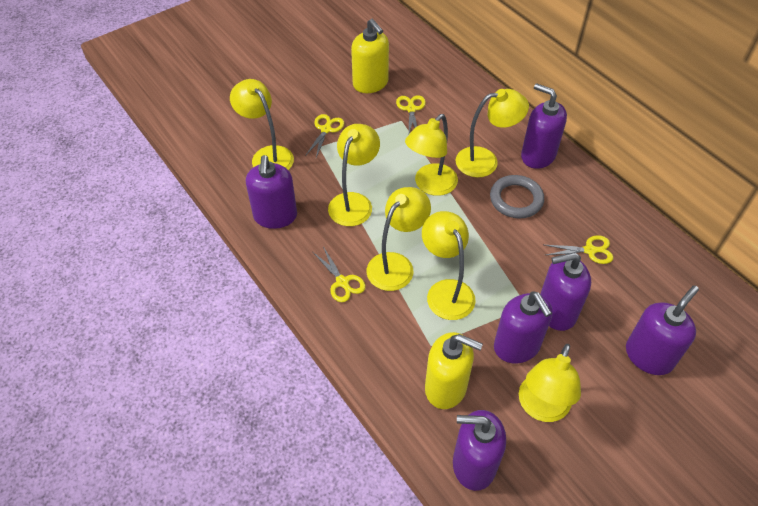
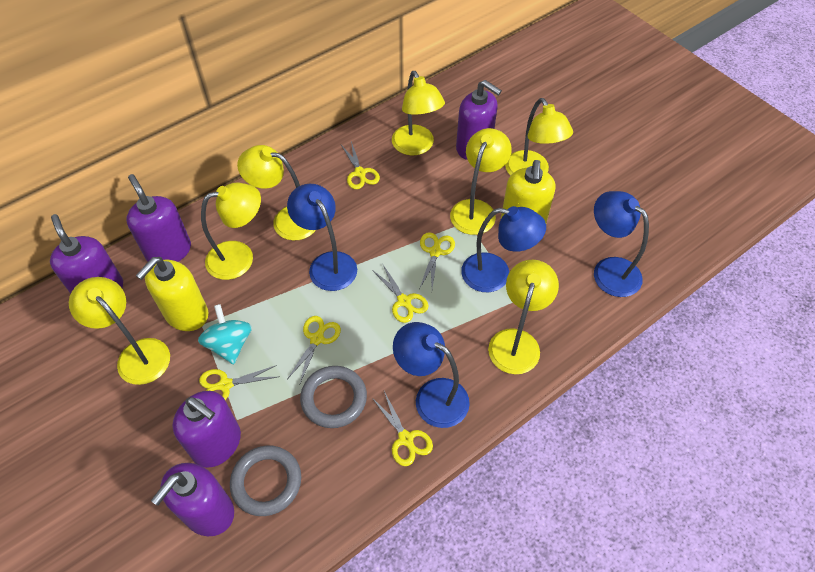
blue lamp: none = 0 -> [287,184,357,291] [393,322,470,428] [461,206,546,292] [594,191,649,297] = 4
grey ring: [490,175,544,219] = 1 -> [230,445,301,516] [300,366,367,428] = 2
purple soap dispenser: [246,155,297,229] [453,410,506,491] [494,291,553,363] [521,83,567,169] [540,252,591,331] [626,285,699,375] = 6 -> [50,214,123,294] [126,174,191,262] [151,463,234,536] [173,391,241,468] [456,80,502,160] = 5
turquoise spinning top: none = 0 -> [198,304,252,365] = 1
yellow scissors: [306,114,344,158] [313,247,366,302] [396,95,426,134] [545,235,613,264] = 4 -> [199,365,277,400] [287,316,341,385] [341,141,380,189] [372,263,429,323] [372,391,433,466] [420,232,455,288] = 6

